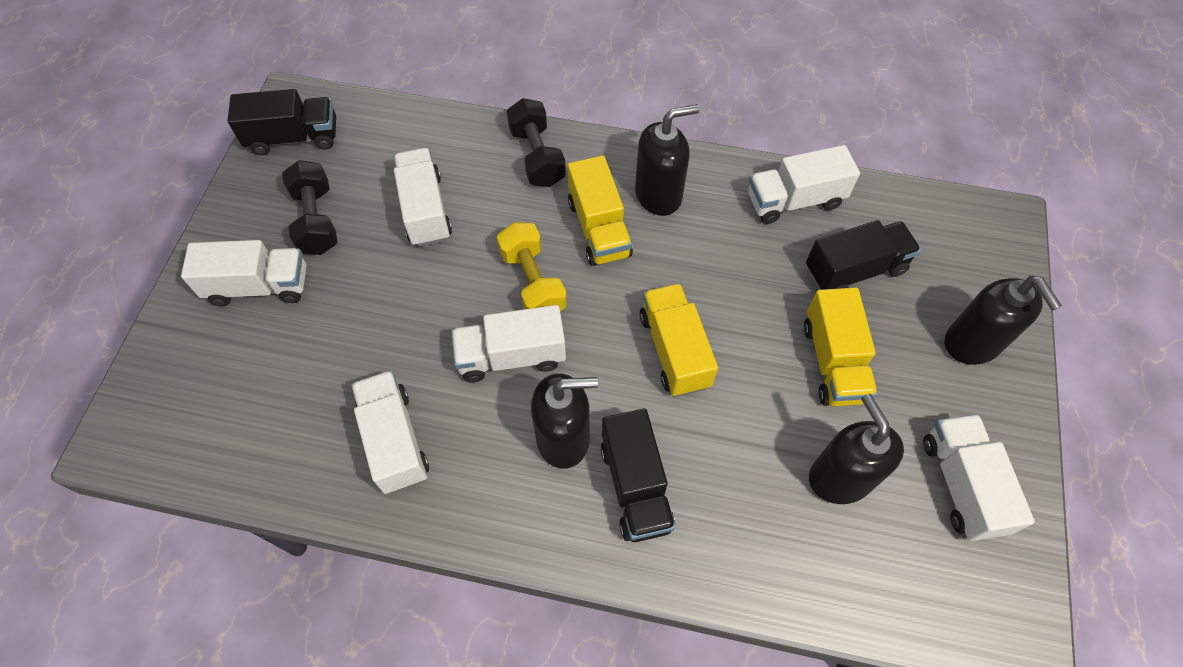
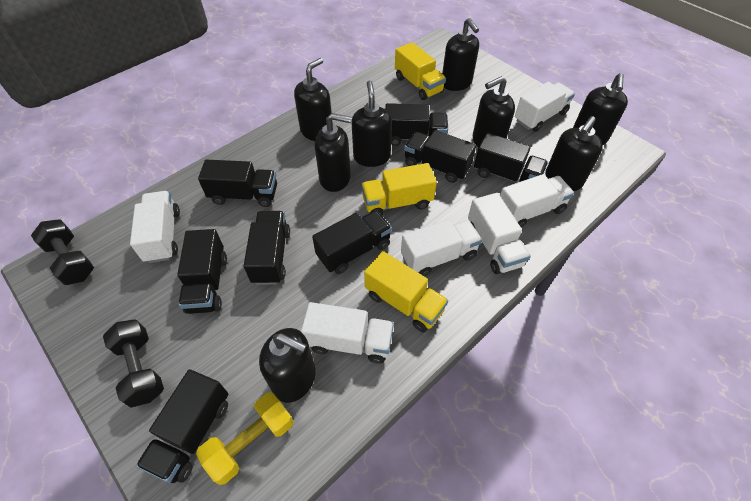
black soap dispenser: [531,373,598,469] [635,104,699,216] [809,394,904,504] [945,276,1062,365] = 4 -> [259,328,316,403] [294,58,333,141] [314,113,352,192] [352,80,392,167] [442,18,479,91] [473,76,515,147] [545,116,603,191] [573,73,628,145] = 8
black truck: [227,89,336,155] [601,408,676,542] [806,220,921,290] = 3 -> [136,369,228,483] [177,229,227,314] [198,160,277,207] [244,211,290,285] [312,210,392,274] [385,103,448,146] [404,130,476,183] [474,133,548,183] = 8

